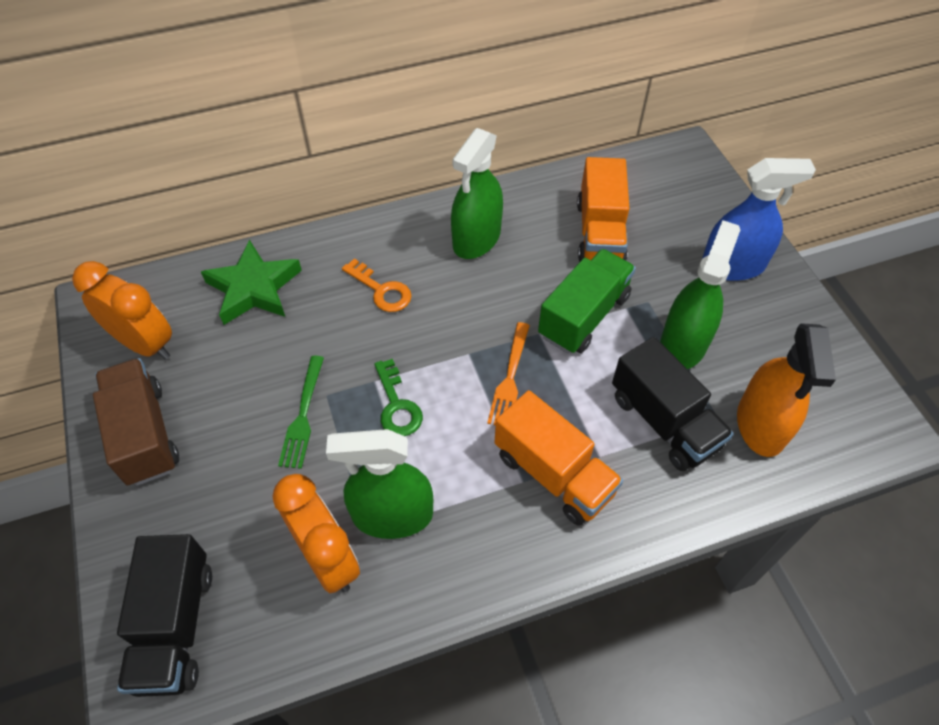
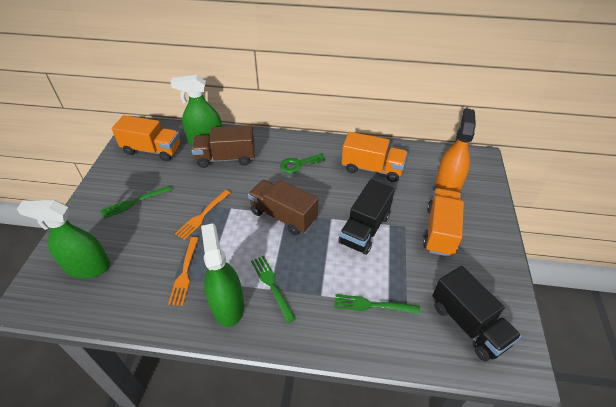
blue spray bottle: [702,158,816,281] = 1 -> none = 0
brown truck: [93,358,179,486] = 1 -> [192,125,255,168] [248,180,318,235] = 2
green fork: [278,356,324,469] = 1 -> [101,185,172,219] [251,256,296,323] [334,294,420,314] = 3
green star: [201,240,302,325] = 1 -> none = 0
green truck: [538,249,636,354] = 1 -> none = 0
orange clock: [72,261,172,360] [272,474,360,593] = 2 -> none = 0
orange fork: [487,322,530,425] = 1 -> [168,237,199,306] [175,190,231,240] = 2
orange key: [342,258,412,312] = 1 -> none = 0
orange truck: [495,390,623,526] [577,157,630,262] = 2 -> [112,115,181,161] [342,132,408,182] [423,188,464,257] = 3

